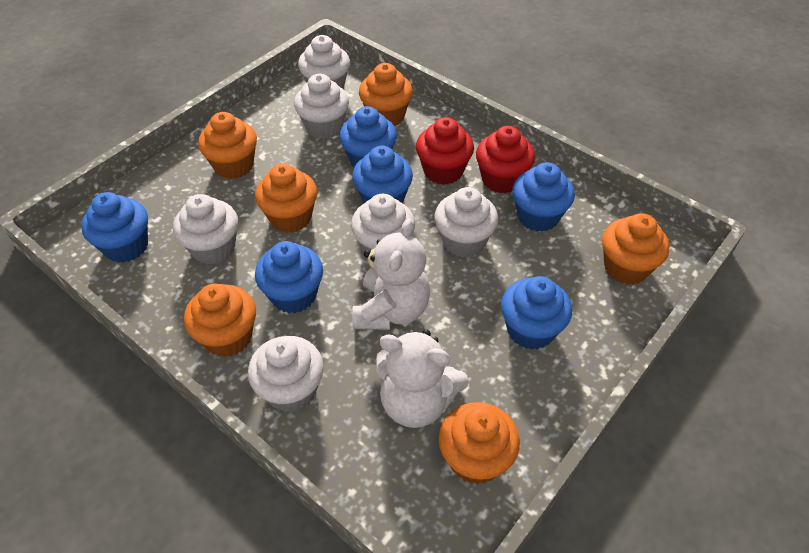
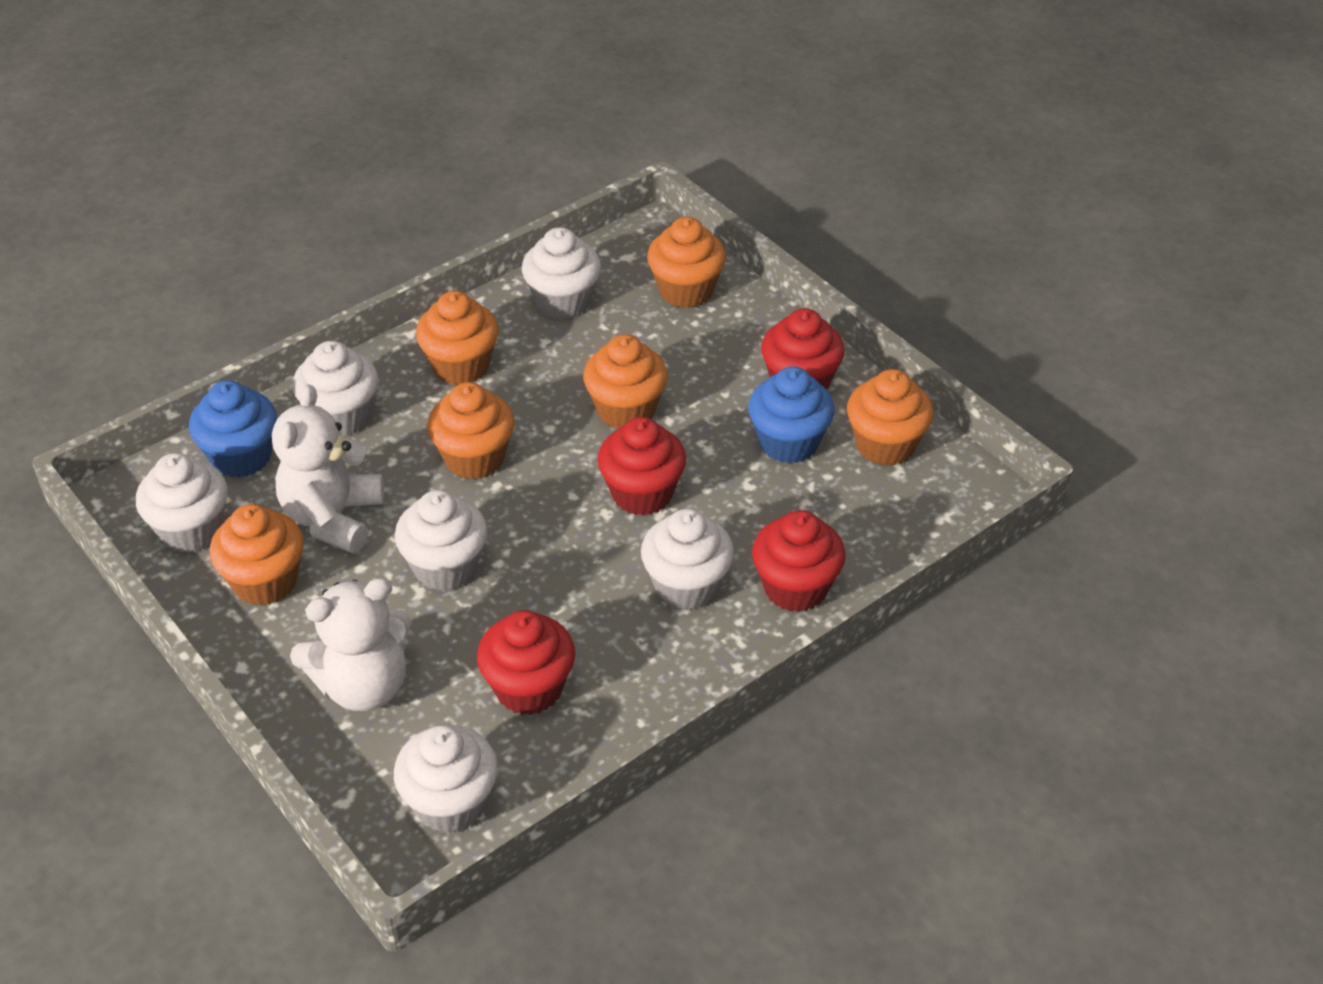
blue cupcake: [81,192,148,263] [255,241,323,313] [339,106,397,167] [352,146,413,203] [501,276,572,350] [512,162,575,232] = 6 -> [189,380,277,478] [748,366,835,463] = 2
red cupcake: [416,117,474,185] [476,126,535,194] = 2 -> [477,610,575,715] [597,417,686,516] [752,510,846,612] [761,308,845,389] = 4

